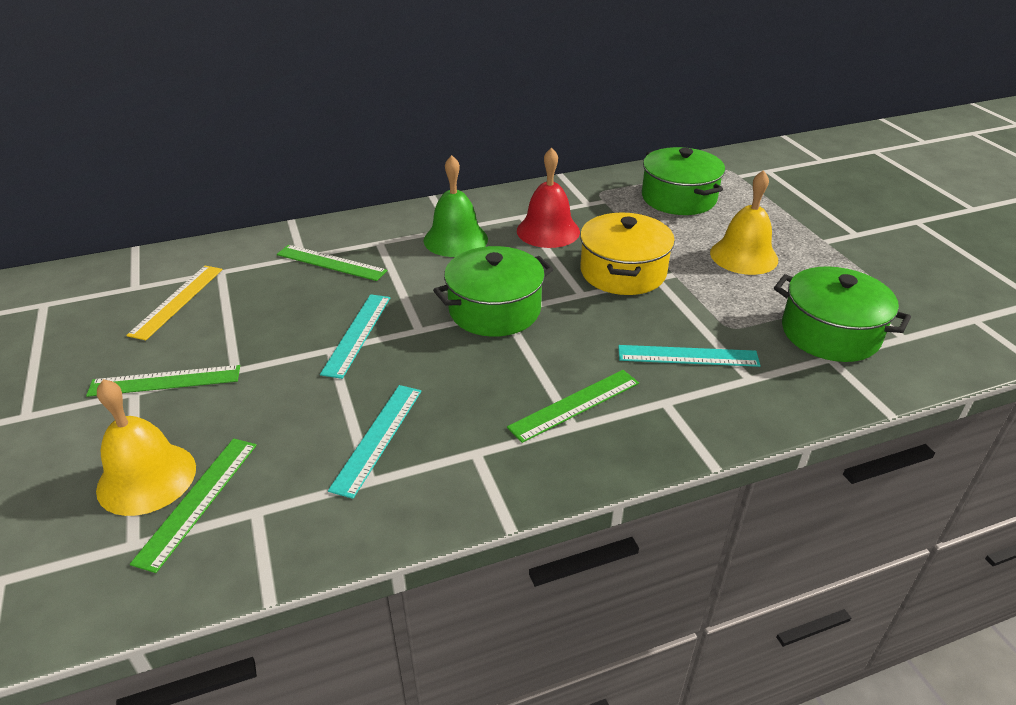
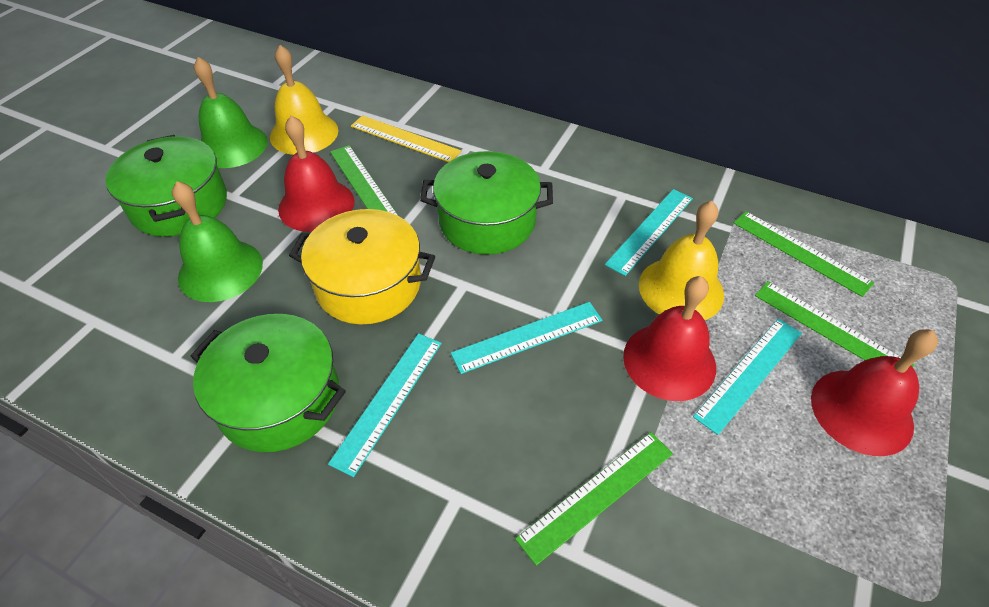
green bell: [424,155,488,257] = 1 -> [172,181,263,302] [194,57,268,168] = 2
red bell: [517,147,580,248] = 1 -> [278,115,355,232] [623,276,716,401] [811,329,938,456] = 3
turquoise ruler: [320,294,390,379] [328,385,422,499] [618,345,761,367] = 3 -> [328,333,442,477] [451,302,602,374] [605,189,693,276] [693,319,802,435] = 4

